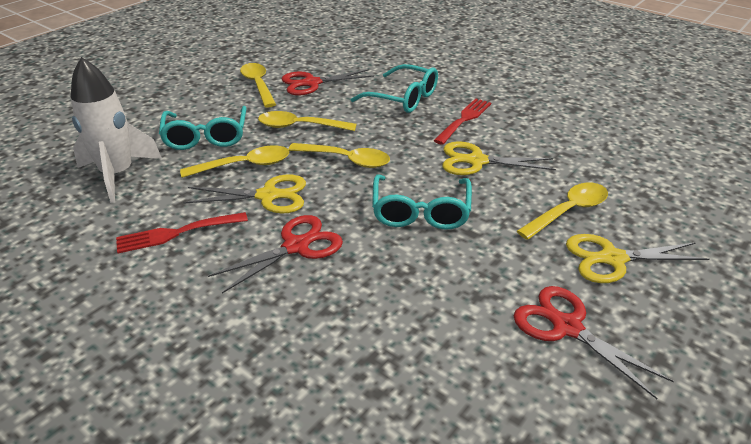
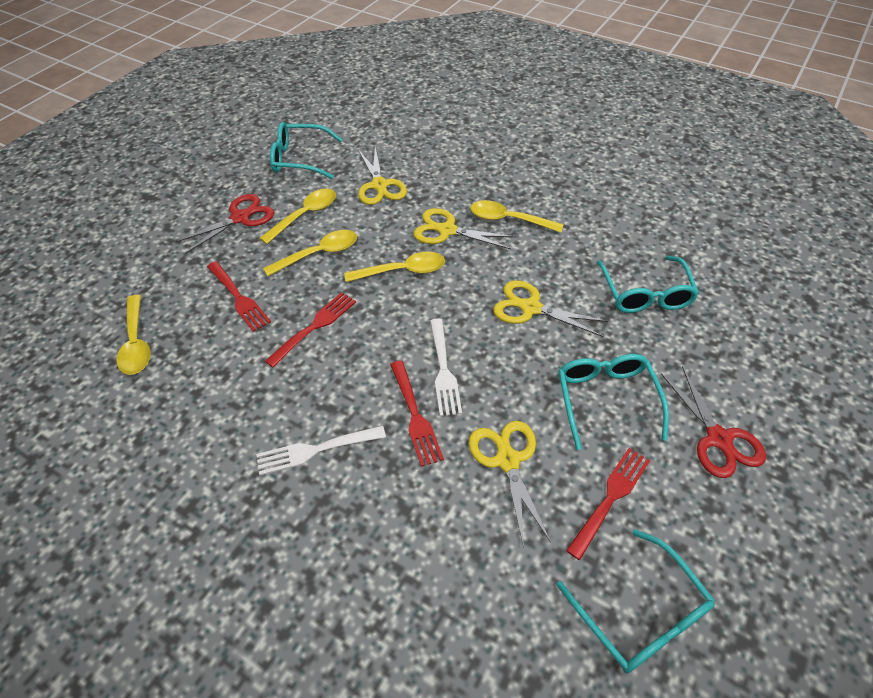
red fork: [116,212,248,253] [434,98,491,145] = 2 -> [207,261,271,332] [265,292,356,368] [390,360,444,467] [566,448,650,560] = 4
red scissors: [208,215,343,294] [282,69,374,96] [514,286,674,399] = 3 -> [175,194,274,253] [661,366,766,478] = 2
turquoise glasses: [159,106,247,150] [350,64,438,113] [372,175,472,230] = 3 -> [270,122,343,179] [557,529,715,673] [558,354,669,450] [596,256,699,313] = 4
white fork: none = 0 -> [256,425,386,475] [430,319,462,416] = 2
white rocket: [71,57,162,203] = 1 -> none = 0
yellow scissors: [183,174,306,213] [442,141,556,175] [566,234,709,283] = 3 -> [358,147,407,205] [414,208,516,249] [469,421,551,548] [493,280,608,337] = 4

